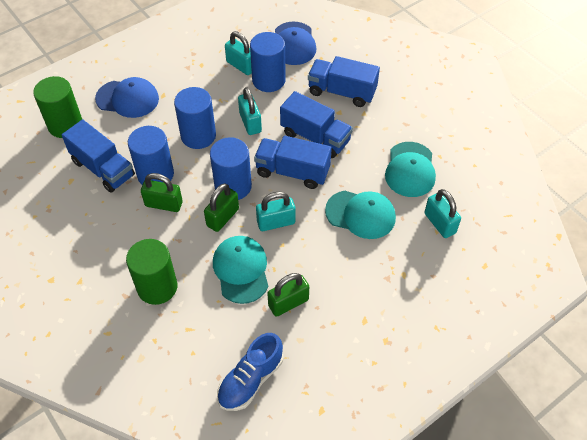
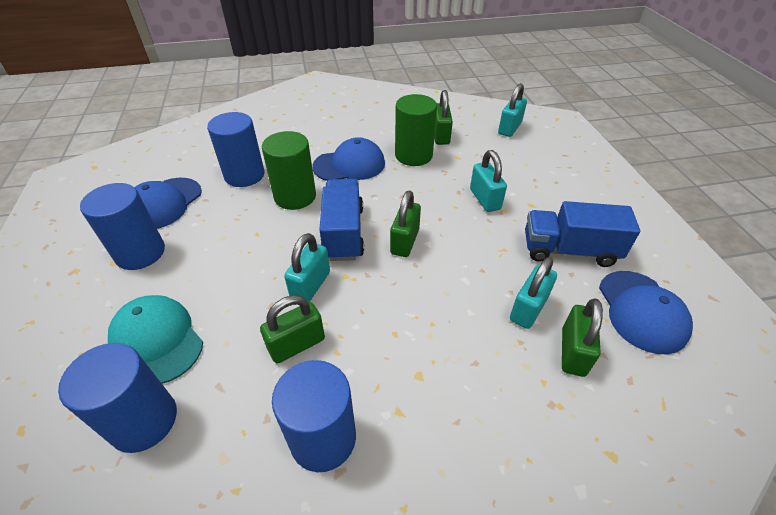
blue cap: [95,77,159,118] [275,22,316,65] = 2 -> [134,178,202,229] [312,137,385,181] [599,271,693,354] = 3
blue shoe: [217,333,283,411] = 1 -> none = 0
blue truck: [62,120,135,193] [254,136,332,189] [280,91,353,158] [308,56,380,107] = 4 -> [319,179,364,261] [525,201,640,267] = 2
green padlock: [141,173,183,212] [204,183,239,232] [267,273,309,317] = 3 -> [260,295,325,364] [390,191,421,257] [434,90,453,145] [562,298,603,377] = 4
turquoise cap: [213,236,268,304] [325,191,396,239] [385,142,436,197] = 3 -> [108,295,203,384] = 1

